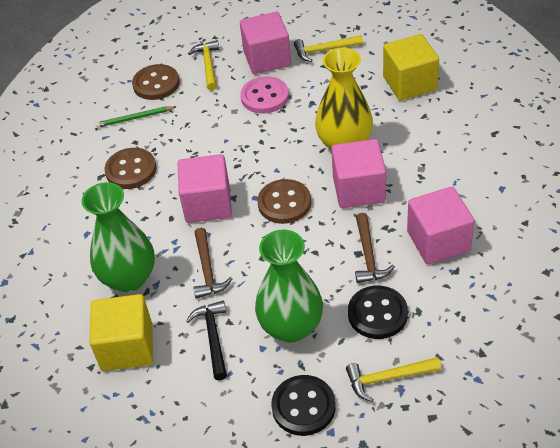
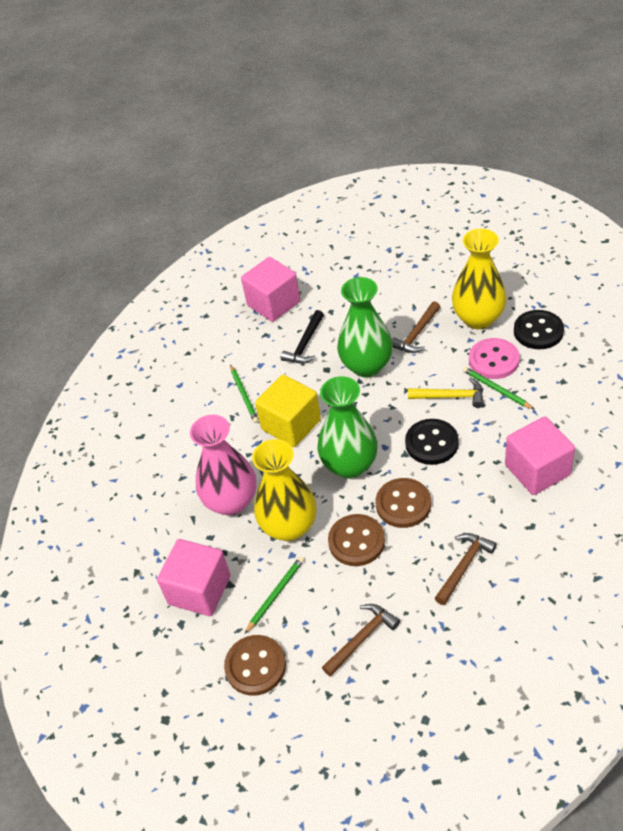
brown hammer: [193,228,232,299] [355,213,395,283] = 2 -> [322,604,400,677] [392,301,440,353] [435,533,497,605] = 3
green pencil: [96,106,177,128] = 1 -> [230,364,259,423] [245,556,304,634] [463,367,535,410] = 3
pink cube: [178,154,232,223] [240,12,291,74] [331,139,386,208] [407,187,475,264] = 4 -> [157,539,231,616] [241,257,300,322] [505,416,575,495] = 3
pink vase: none = 0 -> [190,415,256,516] = 1
yellow cube: [89,294,153,371] [383,34,439,100] = 2 -> [255,375,321,447] = 1
yellow hammer: [188,40,219,91] [294,35,363,62] [346,357,441,402] = 3 -> [408,378,484,408] = 1
yellow vase: [315,48,373,151] = 1 -> [252,439,317,541] [452,229,507,329] = 2

